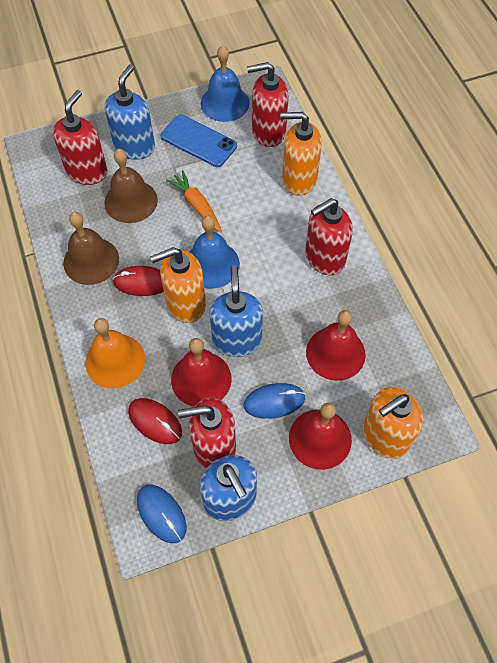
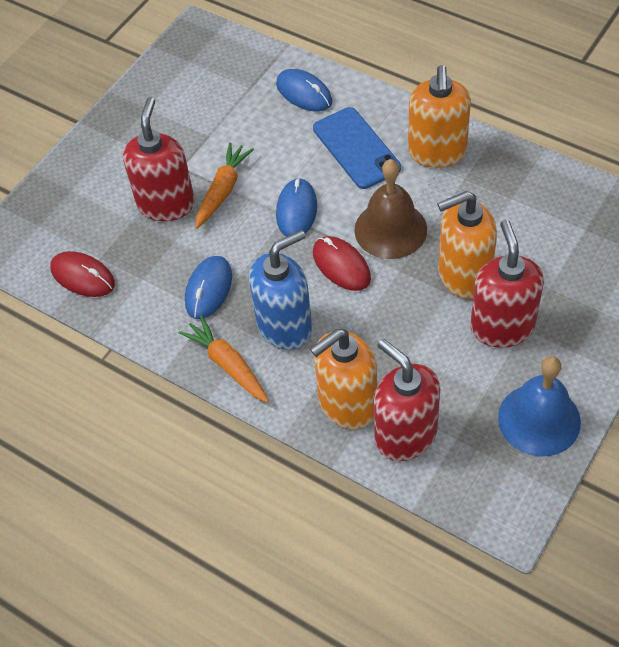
blue bell: [189,215,240,289] [201,45,250,122] = 2 -> [498,356,581,457] = 1
blue mouse: [137,485,186,543] [244,383,306,419] = 2 -> [185,256,232,319] [276,69,332,112] [276,178,317,237] = 3
blue soap dispenser: [105,64,155,160] [200,455,257,521] [209,265,263,357] = 3 -> [249,230,312,350] = 1
brown bell: [63,212,119,285] [105,149,158,223] = 2 -> [354,159,427,259] = 1
orange bell: [85,318,145,389] = 1 -> none = 0
orange carrot: [166,170,222,233] = 1 -> [179,315,269,403] [195,142,254,229] = 2
red bell: [171,338,231,407] [289,403,352,470] [306,310,366,381] = 3 -> none = 0
red soap dispenser: [53,90,107,185] [178,398,236,469] [247,62,288,147] [305,198,353,275] = 4 -> [123,97,195,221] [374,339,440,461] [470,220,544,348] = 3

